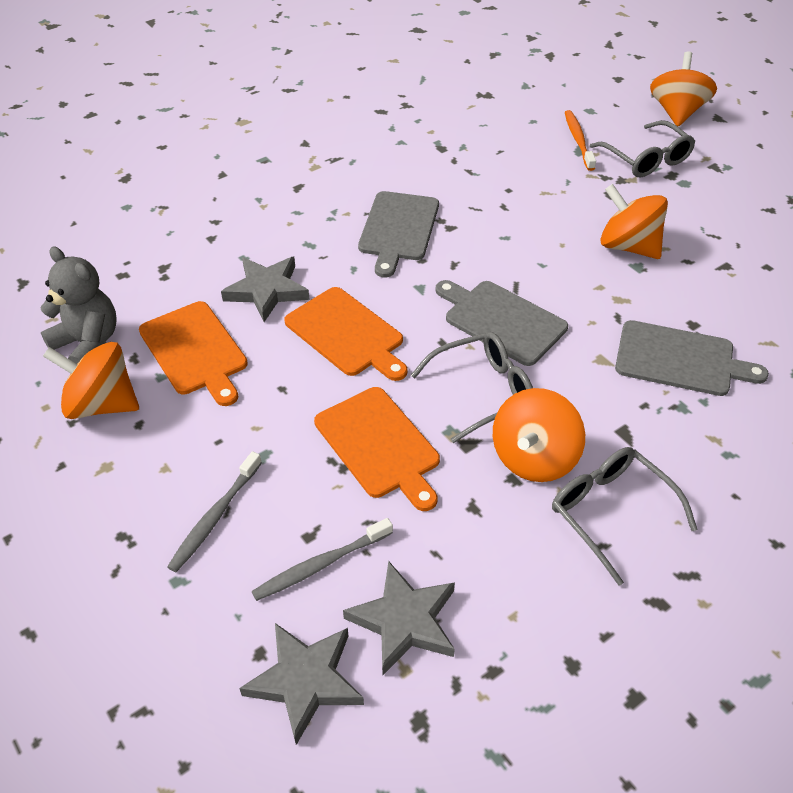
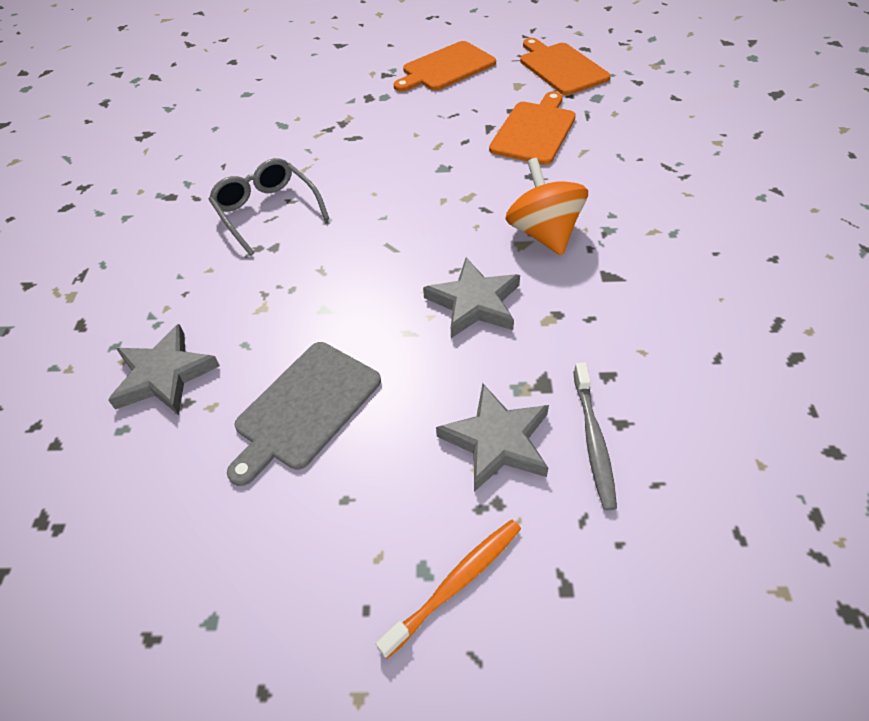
grey cutting board: [358,191,439,277] [435,280,568,366] [615,320,769,396] = 3 -> [227,342,381,486] = 1
grey glasses: [411,332,533,443] [552,447,698,586] [590,120,695,177] = 3 -> [209,158,329,256] = 1
grey teddy bear: [40,247,117,364] = 1 -> none = 0
grey toothbrush: [167,451,262,572] [252,518,393,601] = 2 -> [573,362,617,511] = 1
orange spinning top: [43,342,139,419] [493,388,585,482] [600,184,668,259] [650,51,717,127] = 4 -> [506,158,588,255] = 1

